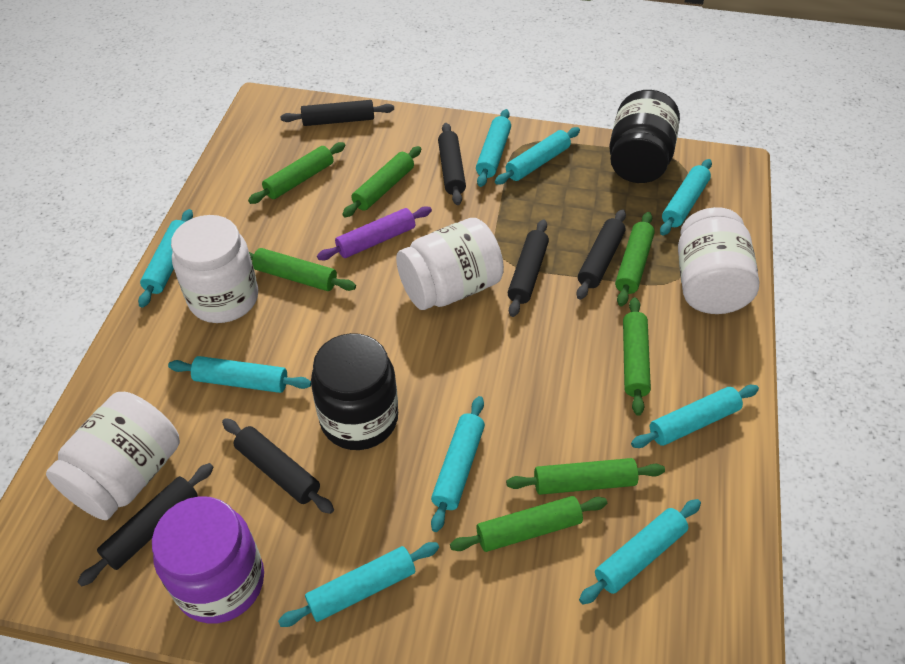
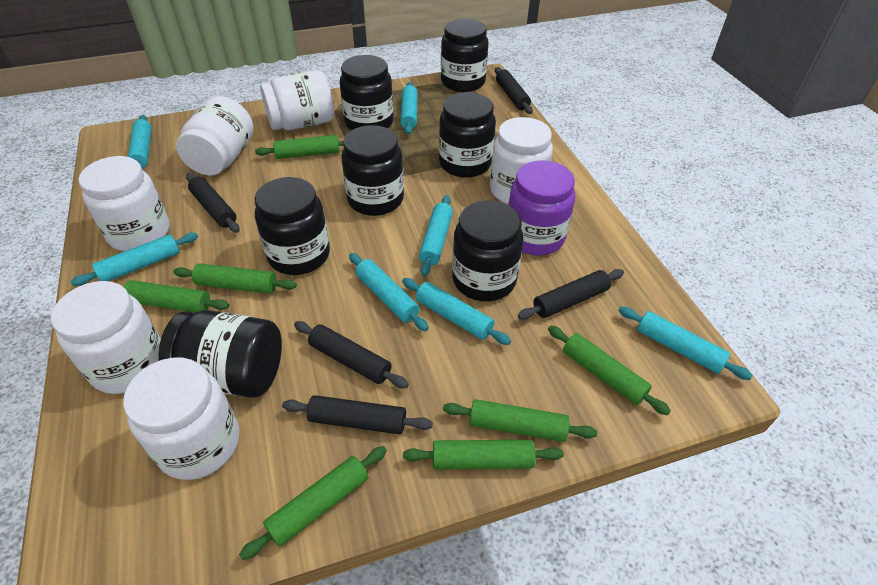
black jar: [311,333,398,450] [609,90,680,183] = 2 -> [158,310,282,398] [255,177,330,275] [340,55,394,130] [341,125,404,216] [439,92,496,178] [441,18,489,92] [452,201,524,301] = 7
black rolling pin: [78,463,213,586] [222,418,334,514] [280,100,394,126] [438,123,466,205] [507,219,549,317] [576,209,626,300] = 6 -> [186,173,240,233] [282,395,433,434] [294,321,409,389] [495,67,533,114] [518,269,624,320] = 5
purple rolling pin: [317,206,432,260] = 1 -> none = 0
turquoise rolling pin: [138,209,193,308] [168,356,311,393] [278,542,439,627] [431,396,485,532] [476,109,511,187] [495,127,580,185] [579,499,701,604] [631,385,759,448] [660,159,712,236] = 9 -> [71,233,198,286] [128,115,152,168] [349,253,429,331] [400,82,418,135] [402,278,511,345] [419,195,453,276] [619,307,753,380] = 7
white jar: [46,392,180,520] [171,215,258,323] [396,218,504,310] [678,207,759,314] = 4 -> [51,281,161,394] [78,156,170,251] [123,358,239,480] [176,96,253,176] [260,70,334,130] [490,117,553,204] = 6

